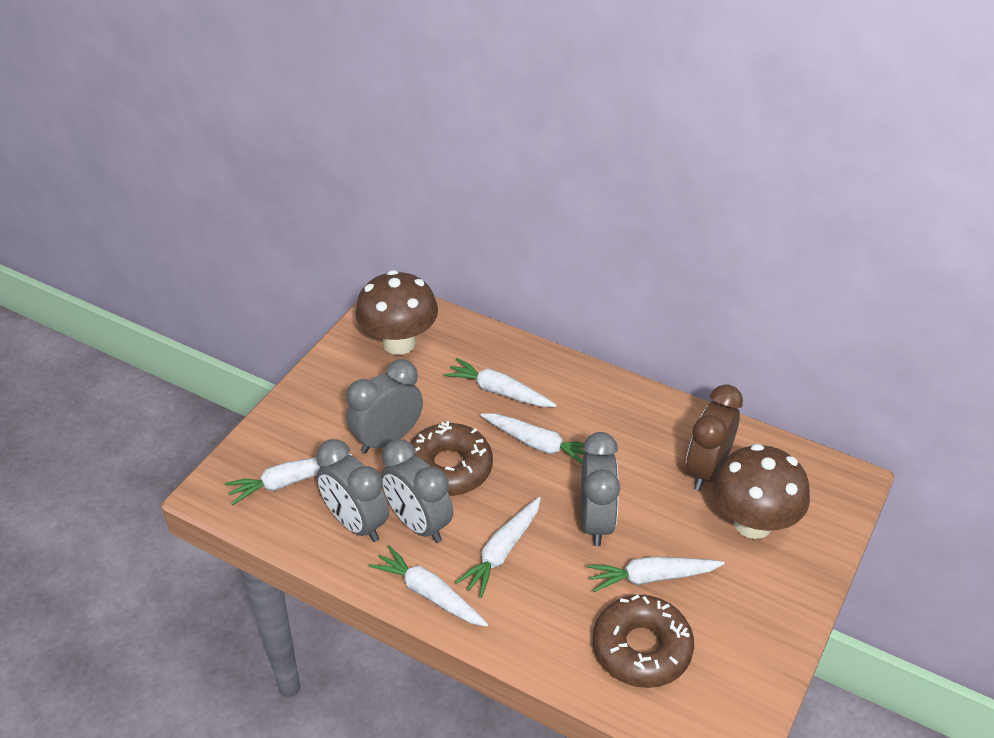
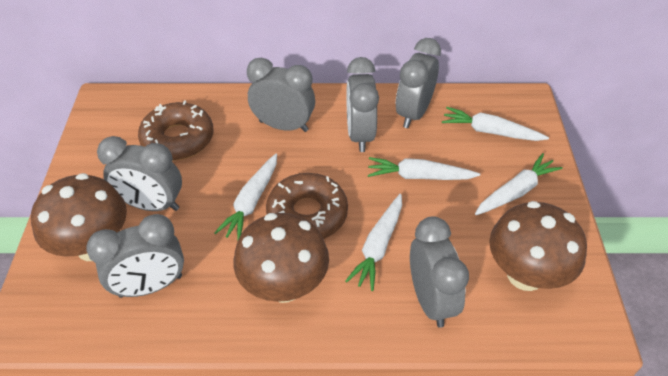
brown clock: [686,384,743,491] = 1 -> none = 0
brown mushroom: [355,270,438,355] [713,444,810,539] = 2 -> [31,173,127,261] [234,213,329,303] [489,201,587,291] = 3
grey clock: [316,439,389,542] [346,359,423,453] [381,439,453,543] [581,432,620,546] = 4 -> [86,214,184,298] [97,136,182,211] [247,58,315,132] [346,57,379,152] [396,38,441,128] [410,216,469,328] = 6
white carrot: [225,454,352,505] [369,545,488,627] [444,358,557,407] [455,497,541,598] [481,413,586,464] [587,556,725,592] = 6 -> [214,154,277,241] [345,194,402,291] [368,157,480,180] [442,107,549,141] [475,153,563,215] = 5

